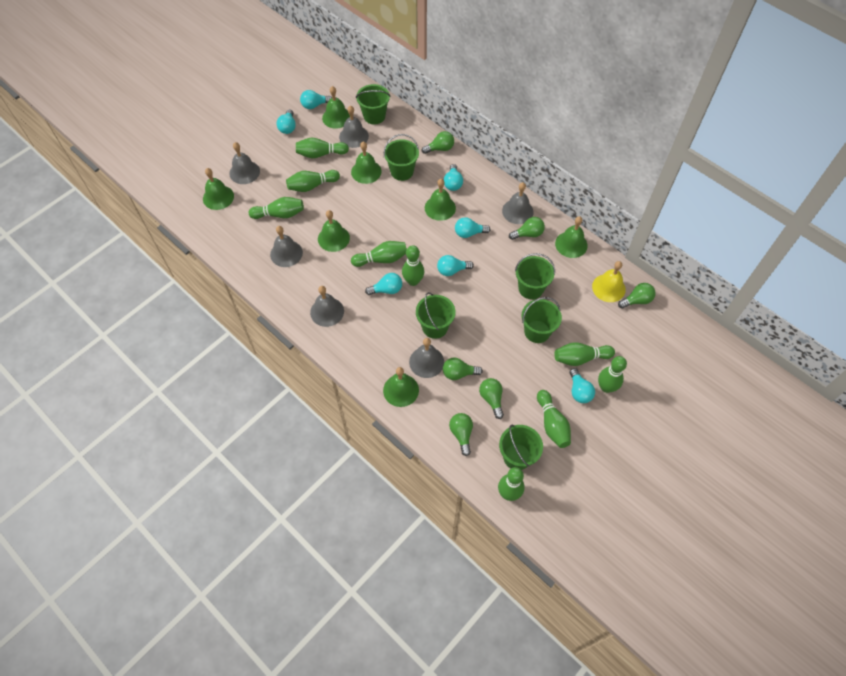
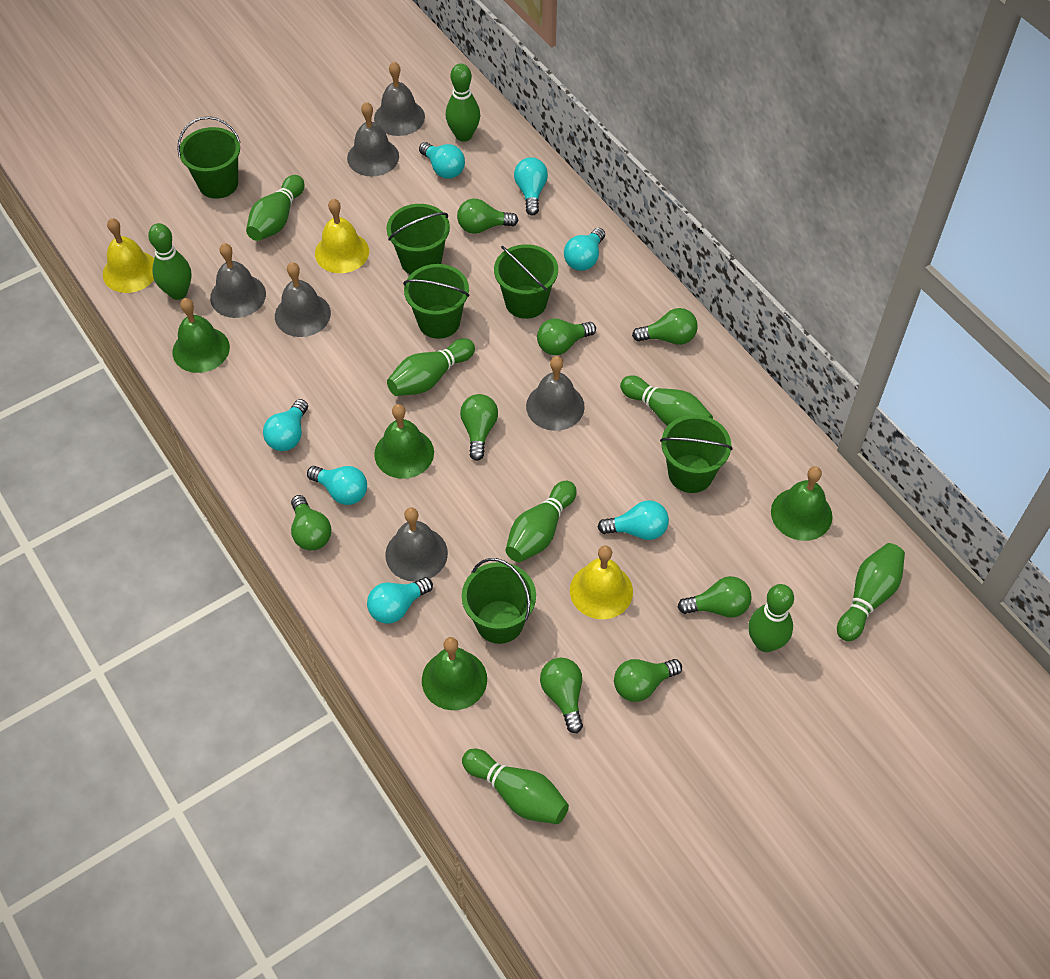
green bell: [203,168,234,210] [318,210,350,252] [322,86,350,129] [351,142,382,184] [383,367,419,407] [425,179,456,221] [555,216,588,258] = 7 -> [172,298,230,373] [374,404,434,479] [422,637,487,710] [771,466,832,541] = 4
green light bulb: [422,131,454,154] [443,358,483,380] [449,413,473,456] [479,378,504,419] [509,217,545,240] [618,283,656,309] = 6 -> [291,495,331,551] [457,199,518,234] [460,394,498,461] [537,319,596,355] [540,658,583,733] [614,659,682,702] [632,308,698,345] [677,576,752,618] = 8
yellow bell: [592,261,626,302] = 1 -> [103,218,154,293] [315,199,369,273] [570,545,633,619] = 3

